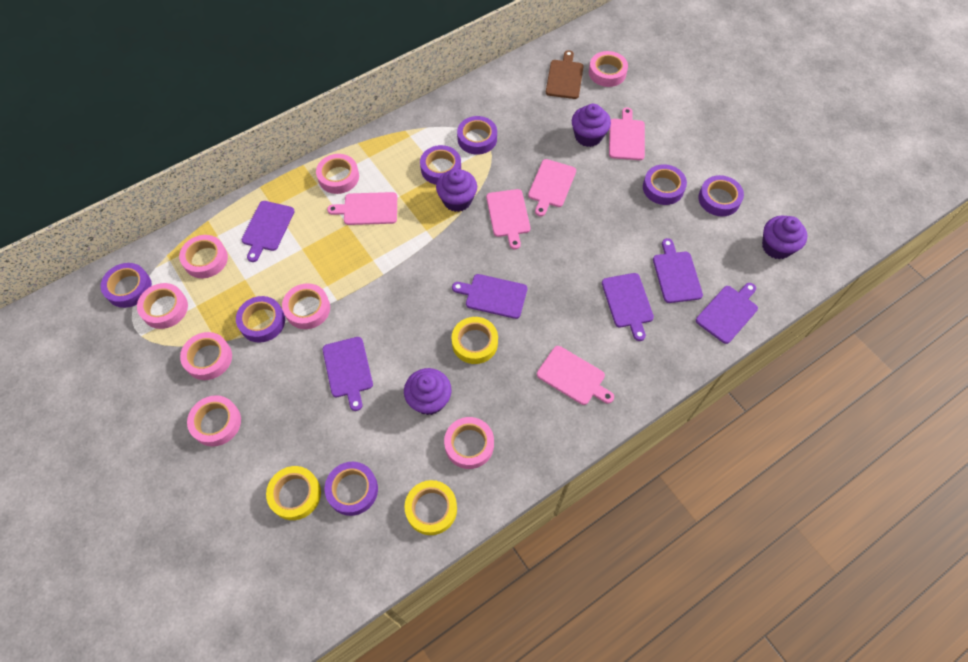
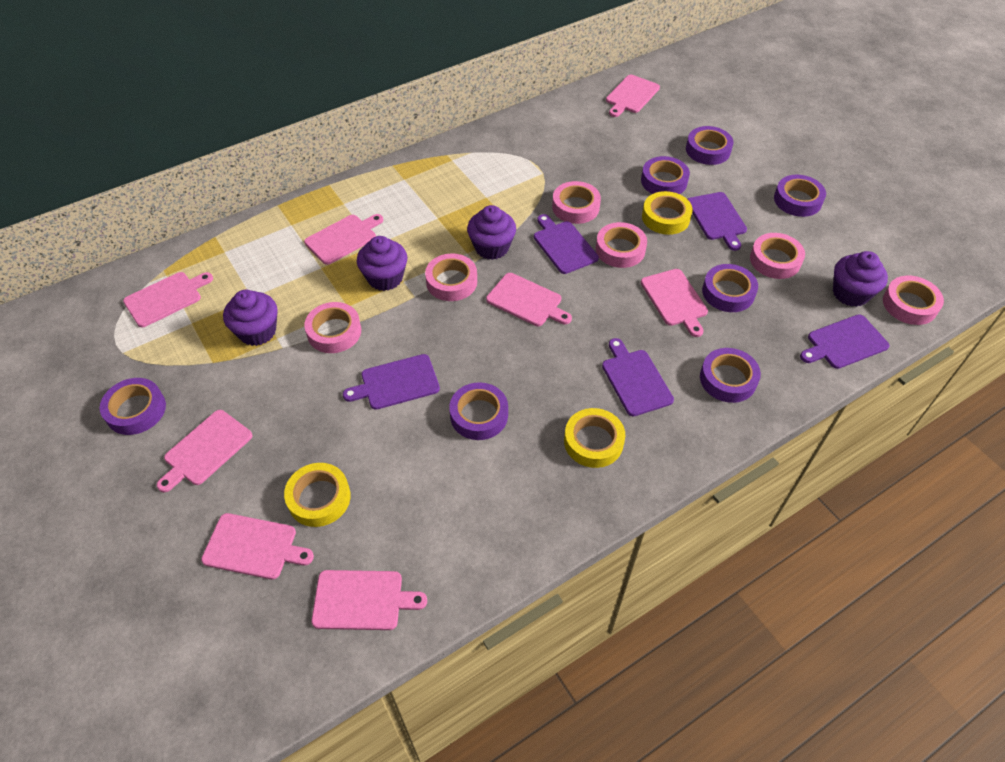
brown cutting board: [546,50,584,99] = 1 -> none = 0
pink cutting board: [327,192,397,225] [486,189,530,249] [528,159,576,216] [537,346,614,405] [609,107,645,160] = 5 -> [123,272,213,327] [157,410,252,492] [201,513,314,579] [304,214,383,265] [311,570,427,630] [486,273,572,326] [606,75,660,117] [641,269,708,337] = 8
pink tape: [137,283,188,329] [179,235,228,278] [180,332,232,380] [187,395,241,447] [282,283,330,329] [316,154,359,194] [444,417,494,469] [589,51,628,87] = 8 -> [304,302,361,353] [425,253,477,301] [552,181,601,224] [596,222,647,268] [750,233,805,279] [883,276,944,325] = 6
purple cutting board: [242,201,295,262] [322,337,373,411] [452,274,527,319] [602,273,654,341] [653,238,703,303] [696,283,758,344] = 6 -> [343,354,440,410] [534,214,599,274] [602,338,674,416] [688,192,747,251] [800,314,890,369] = 5

